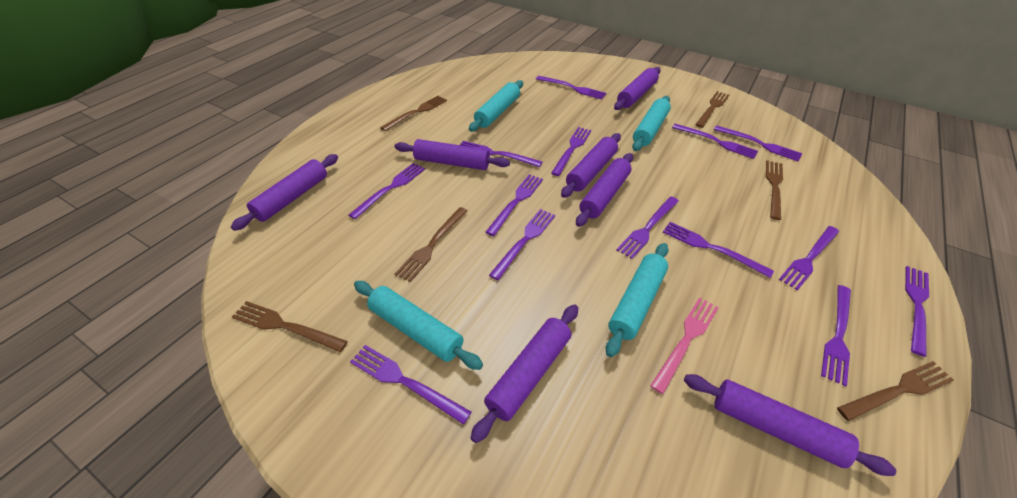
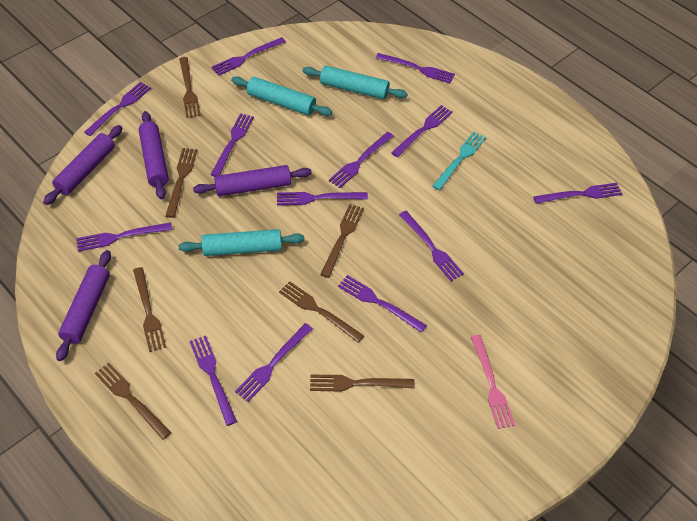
brown fork: [232,301,348,352] [380,96,447,131] [394,207,468,282] [695,91,729,128] [766,160,783,220] [837,361,954,421] = 6 -> [95,363,171,440] [133,267,166,352] [166,148,197,218] [179,57,201,118] [279,281,364,343] [310,375,415,392] [320,204,364,278] = 7
purple fork: [349,163,425,219] [350,345,471,425] [460,141,542,167] [486,174,543,236] [489,209,555,280] [536,76,606,100] [551,127,591,176] [616,197,679,259] [663,222,774,278] [672,124,758,159] [714,125,802,162] [779,226,839,291] [821,285,851,386] [905,266,929,357] = 14 -> [76,223,172,252] [84,82,151,136] [190,336,237,426] [211,113,254,177] [212,37,286,76] [235,323,313,402] [277,192,368,205] [329,132,394,188] [338,275,427,333] [376,53,455,84] [391,105,453,157] [399,211,464,281] [533,183,622,204] = 13
purple rolling pin: [231,154,338,231] [395,139,510,170] [470,304,578,443] [561,133,621,198] [576,153,633,227] [614,67,660,110] [684,374,896,476] = 7 -> [43,125,122,205] [56,250,111,361] [139,111,169,199] [193,165,312,196] = 4
turquoise fork: none = 0 -> [432,132,486,190] = 1
turquoise rolling pin: [354,281,483,370] [469,80,523,132] [606,243,668,357] [632,96,671,151] = 4 -> [179,229,304,256] [231,76,332,116] [303,66,408,99] = 3

